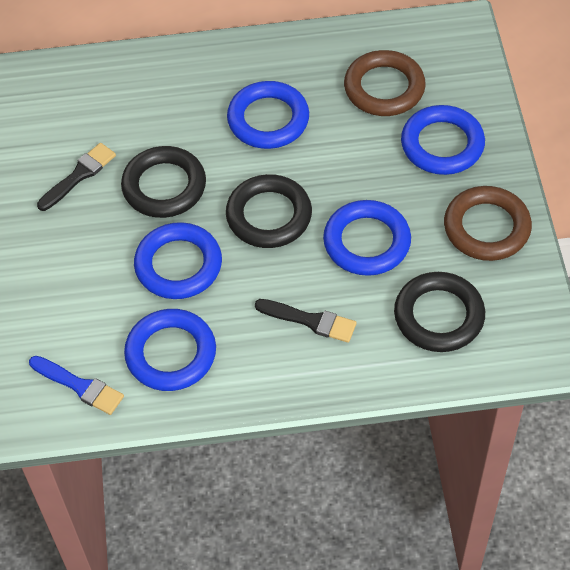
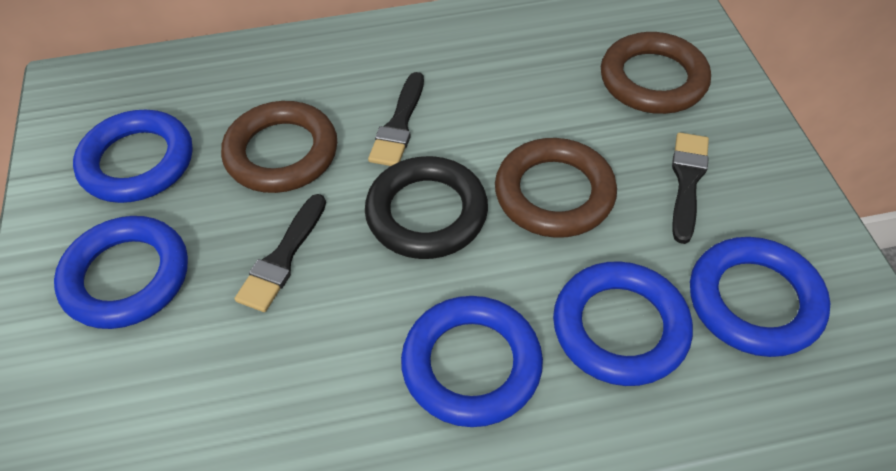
black brush: [37,143,116,211] [255,299,357,343] = 2 -> [234,194,326,312] [368,72,424,166] [672,132,709,244] = 3
black ring: [121,146,206,218] [226,174,312,248] [394,272,485,352] = 3 -> [365,156,488,259] = 1
blue brush: [29,356,124,415] = 1 -> none = 0
brown ring: [344,50,426,116] [444,186,532,261] = 2 -> [221,101,337,193] [495,138,617,238] [601,32,711,114] = 3

